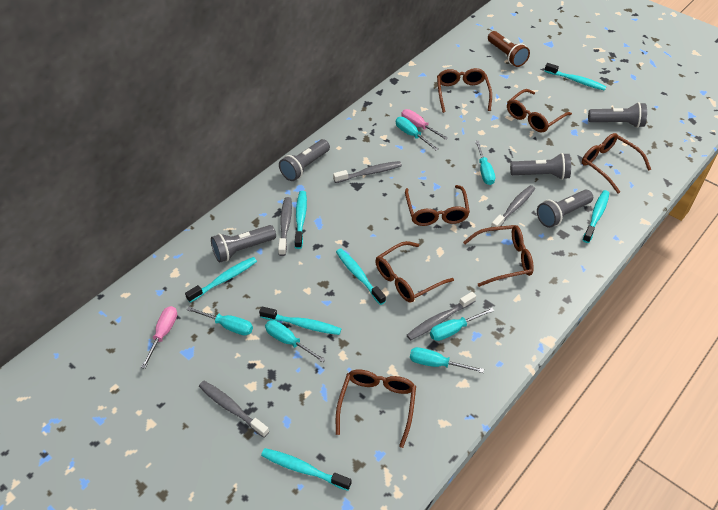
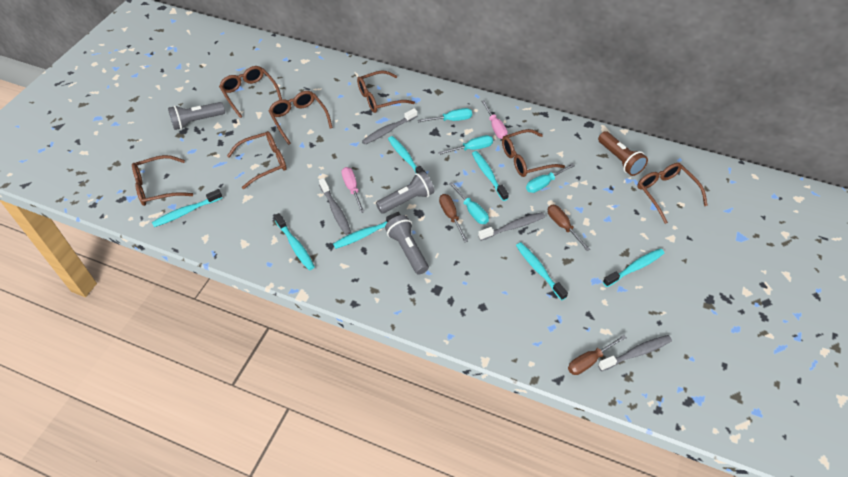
brown screwdriver: none = 0 -> [439,194,468,242] [548,205,590,251] [568,335,627,375] = 3
grey flashlight: [211,225,276,263] [279,139,330,181] [510,153,571,180] [537,190,593,228] [588,102,647,128] = 5 -> [168,102,225,130] [376,171,434,214] [385,215,429,275] = 3
grey toothbrush: [199,381,269,438] [278,197,292,256] [333,161,402,183] [407,292,476,341] [491,185,535,231] = 5 -> [319,178,351,235] [362,108,417,145] [478,212,545,241] [598,335,672,371] = 4
turquoise screwdriver: [187,307,253,335] [265,320,326,363] [396,117,438,150] [410,347,484,373] [430,308,494,341] [475,141,495,185] = 6 -> [418,108,472,122] [438,135,493,155] [449,182,489,224] [526,163,575,193] = 4

